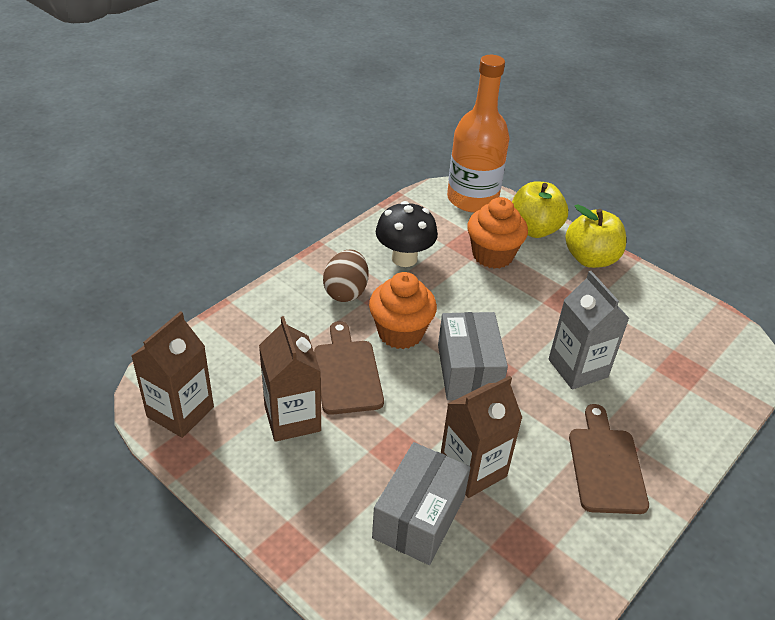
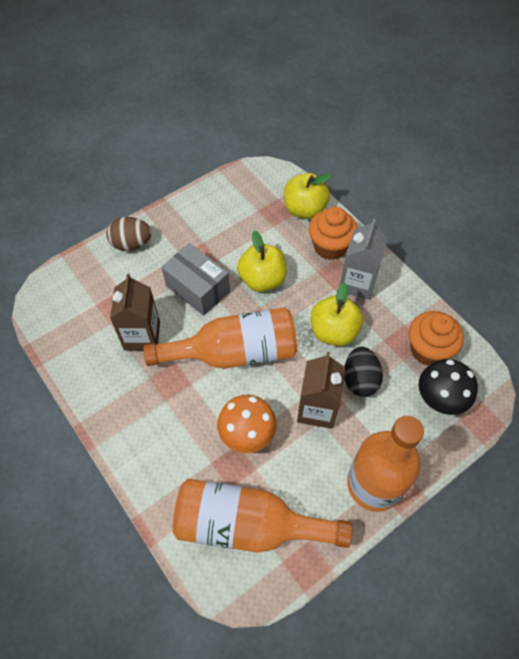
black egg: none = 0 -> [344,347,383,397] = 1
brown carton: [132,311,214,438] [259,316,321,442] [441,376,522,498] = 3 -> [110,274,160,350] [297,352,345,429] = 2
brown cutting board: [314,321,384,415] [569,404,649,514] = 2 -> none = 0
grey box: [372,442,471,565] [438,312,508,400] = 2 -> [161,243,230,316] = 1
orange bottle: [447,55,510,213] = 1 -> [143,307,297,369] [173,479,352,553] [347,416,424,512] = 3
orange mushroom: none = 0 -> [217,395,277,453] = 1
yellow apple: [512,181,568,238] [565,204,626,268] = 2 -> [237,231,287,292] [284,173,332,219] [311,282,363,346] = 3

